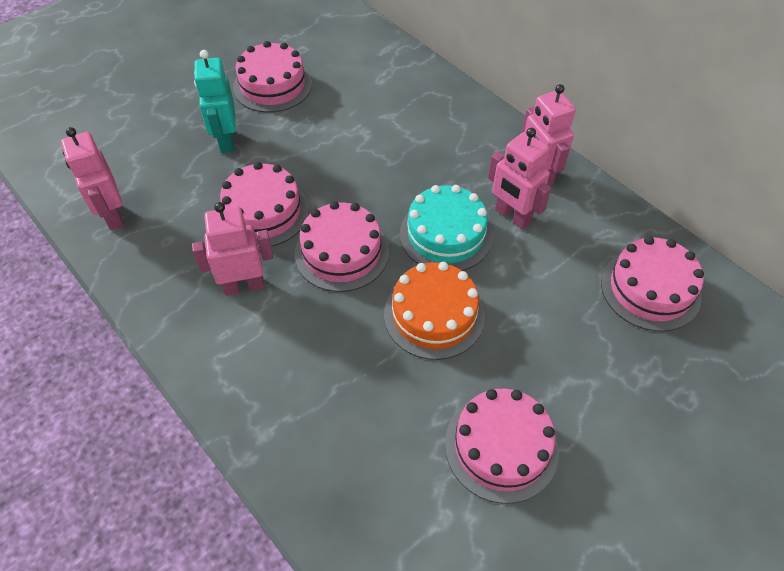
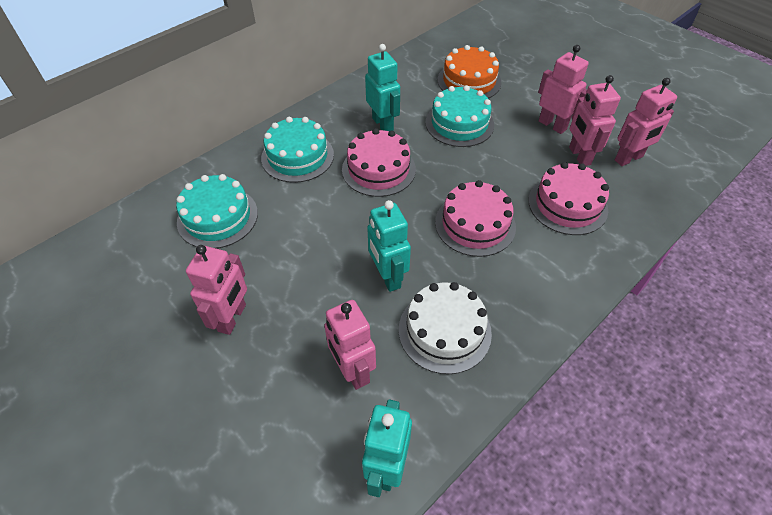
pink cake: [220,162,309,248] [233,41,312,113] [294,201,389,292] [445,389,559,504] [601,236,704,331] = 5 -> [342,128,416,197] [435,180,516,257] [528,162,609,235] = 3
pink robot: [61,127,124,230] [192,202,273,296] [488,128,551,229] [522,84,576,185] = 4 -> [186,245,247,335] [324,300,376,390] [538,45,589,134] [569,75,621,166] [615,78,677,166] = 5
turquoise cake: [400,185,493,271] = 1 -> [176,174,258,249] [261,117,334,183] [425,85,494,147] = 3
turquoise robot: [194,50,236,153] = 1 -> [362,399,412,497] [365,44,400,131] [367,200,411,292] = 3
white cake: none = 0 -> [399,282,492,374] = 1

